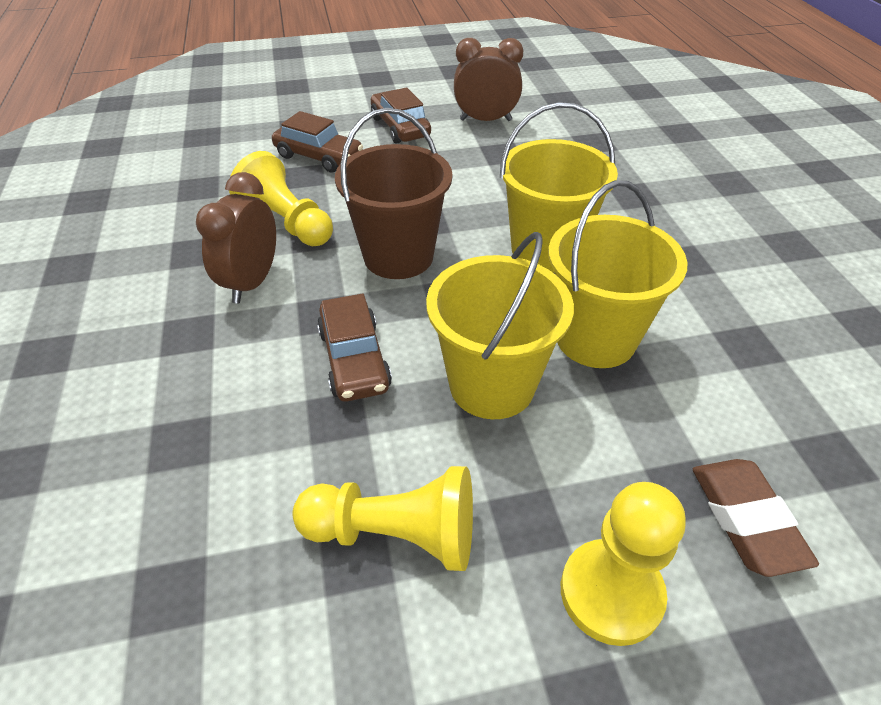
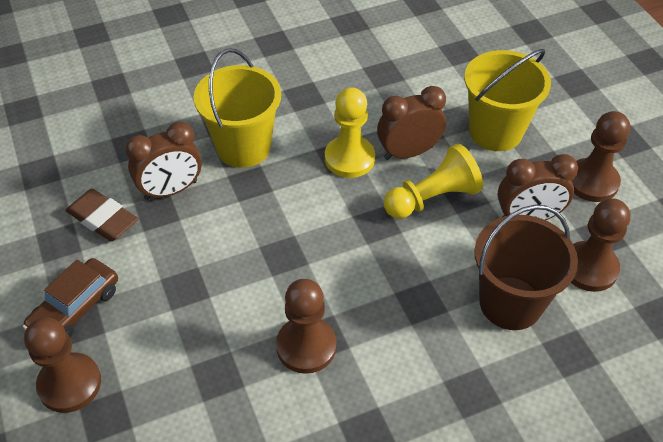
brown car: [272,111,363,173] [317,294,392,402] [371,87,431,144] = 3 -> [23,258,118,338] = 1
brown clock: [196,172,276,303] [454,38,523,121] = 2 -> [125,122,202,200] [377,86,446,160] [497,154,578,220] = 3
brown pawn: none = 0 -> [24,317,101,413] [276,279,336,374] [571,111,630,202] [571,198,631,292] = 4
yellow bucket: [426,232,574,419] [500,102,618,273] [548,180,687,368] = 3 -> [194,49,281,168] [464,49,551,151] = 2
yellow pawn: [229,151,333,246] [292,466,473,571] [561,482,686,646] = 3 -> [325,88,375,178] [384,144,483,219] = 2

